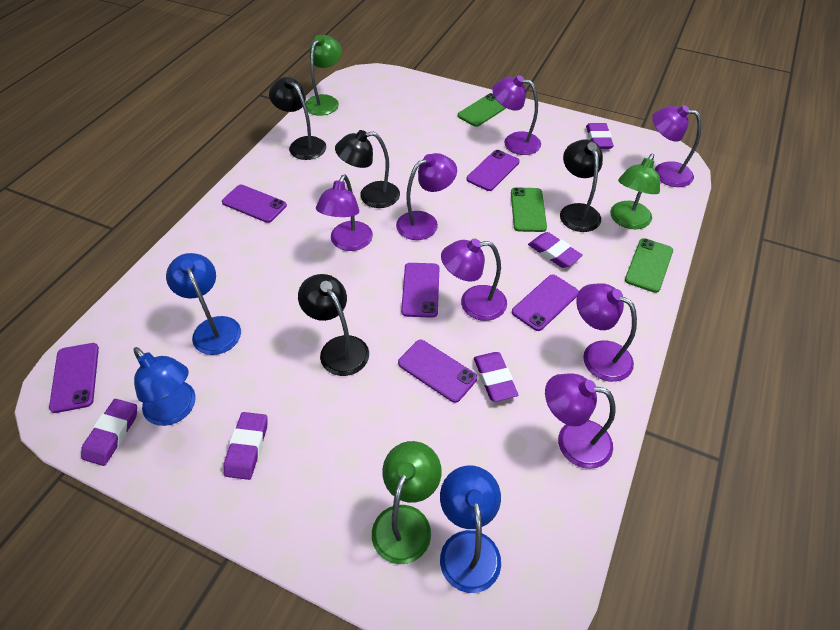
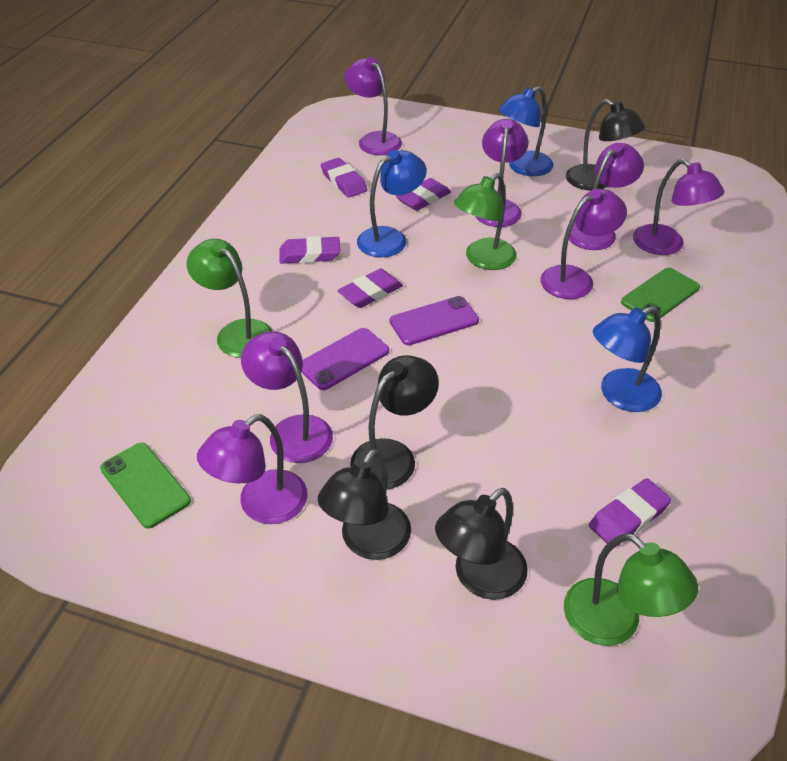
green phone: [457,93,506,127] [511,187,547,232] [625,238,673,293] = 3 -> [100,443,191,528] [621,268,700,322] = 2
purple phone: [49,343,99,413] [222,185,287,223] [398,340,477,403] [401,263,440,318] [466,150,520,191] [512,275,579,331] = 6 -> [301,328,389,390] [390,296,479,345] = 2

